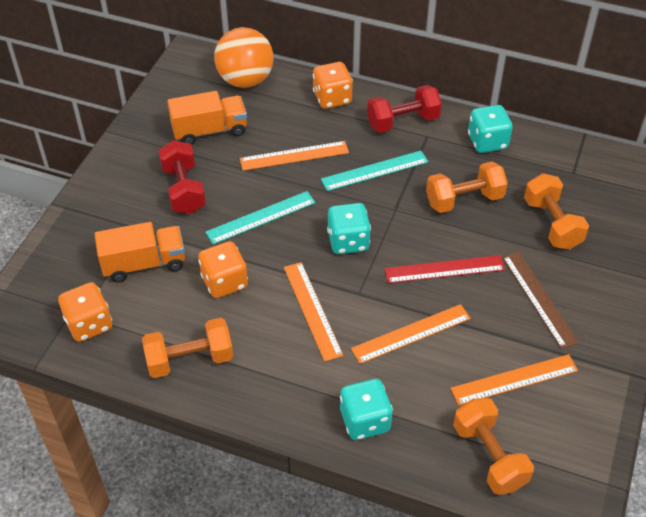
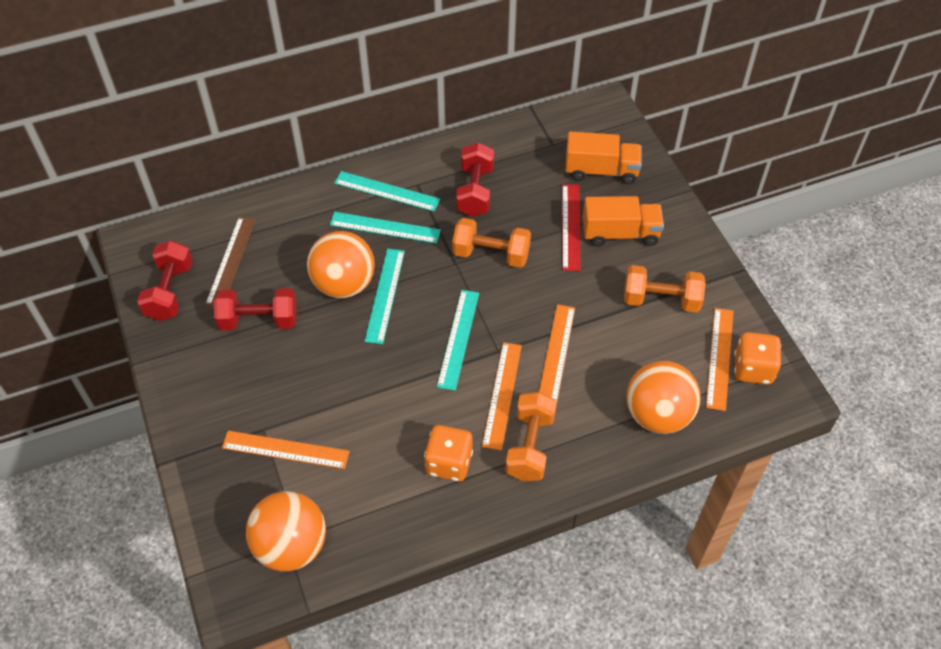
orange ball: [214,27,273,88] = 1 -> [246,491,326,571] [307,231,375,298] [626,361,701,434] = 3
orange dice: [58,282,112,342] [198,241,248,298] [313,62,353,109] = 3 -> [424,425,473,482] [734,332,781,385] = 2
orange dumbbell: [142,318,233,378] [426,162,508,213] [453,398,534,495] [524,173,589,250] = 4 -> [452,218,531,268] [505,392,557,481] [624,265,706,312] = 3
red dumbbell: [159,140,206,214] [367,85,442,133] = 2 -> [137,240,193,321] [214,288,297,330] [456,142,494,217] = 3
turquoise dice: [327,203,371,254] [340,379,393,440] [468,105,513,153] = 3 -> none = 0
turquoise ruler: [205,191,316,244] [321,151,428,191] = 2 -> [330,212,441,244] [334,171,440,212] [365,249,405,344] [437,290,479,391] = 4

